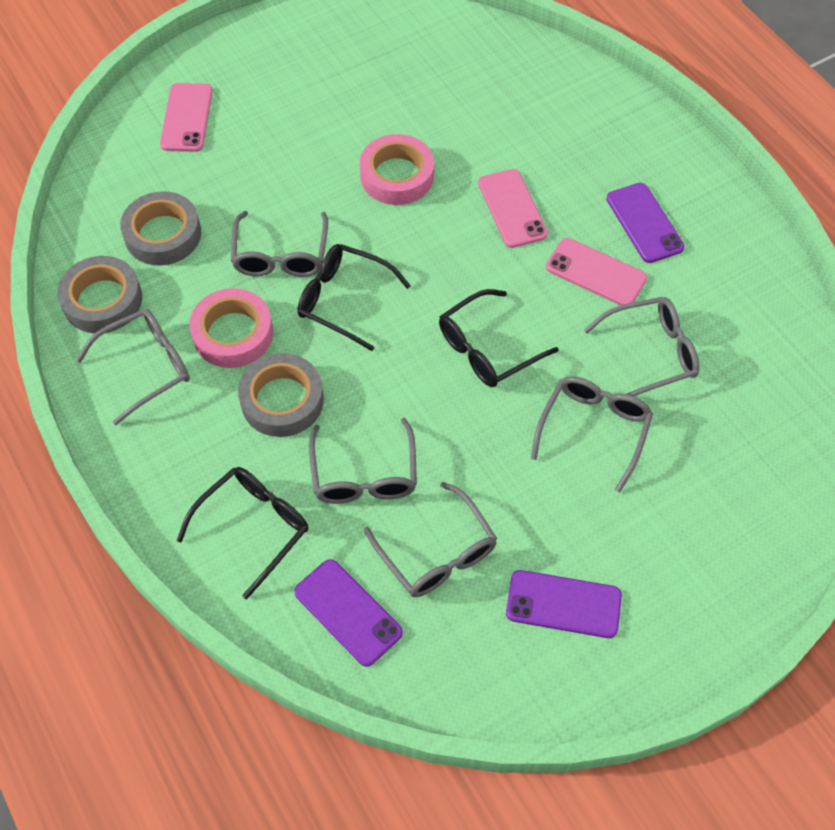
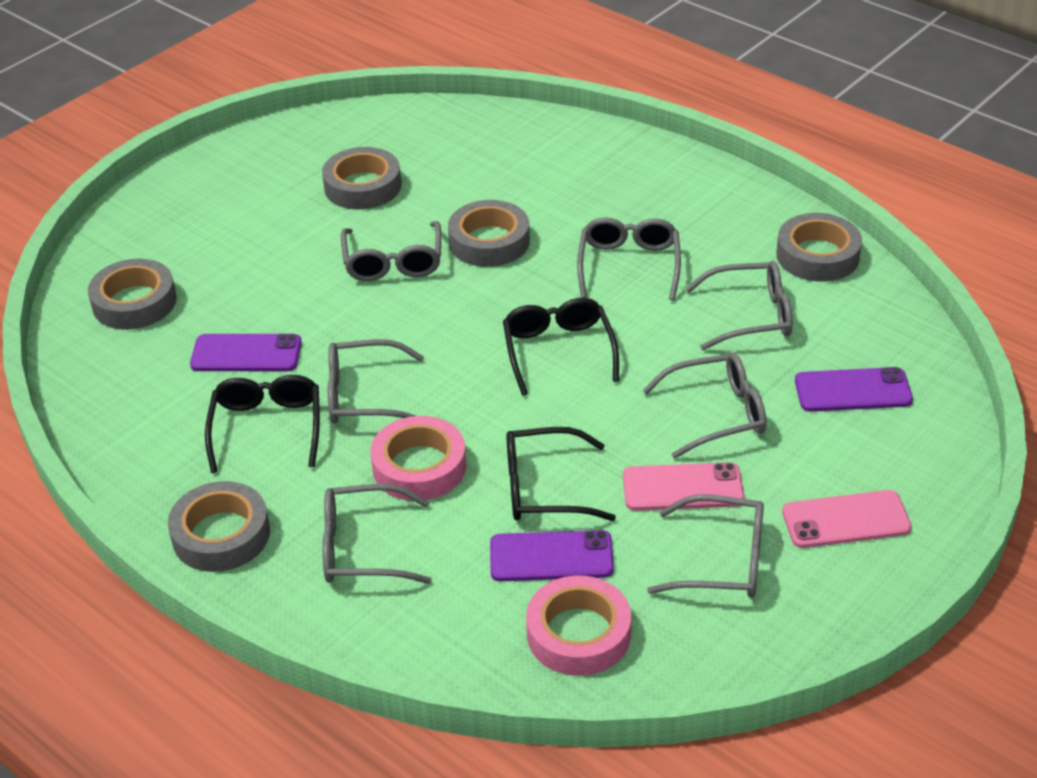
grey glasses: [76,309,190,425] [231,211,328,277] [309,418,417,504] [364,482,497,597] [531,376,653,493] [584,297,700,396] = 6 -> [322,484,432,584] [328,339,424,424] [341,221,441,281] [577,217,681,301] [642,353,767,459] [647,495,764,598] [685,261,793,350] = 7
grey tape: [57,256,142,333] [120,191,201,265] [238,353,324,437] = 3 -> [88,259,177,330] [168,481,270,572] [322,147,401,210] [448,200,530,267] [776,213,862,282] = 5
pink phone: [160,83,213,152] [478,169,548,248] [546,238,647,306] = 3 -> [623,462,744,511] [782,490,912,548] = 2

